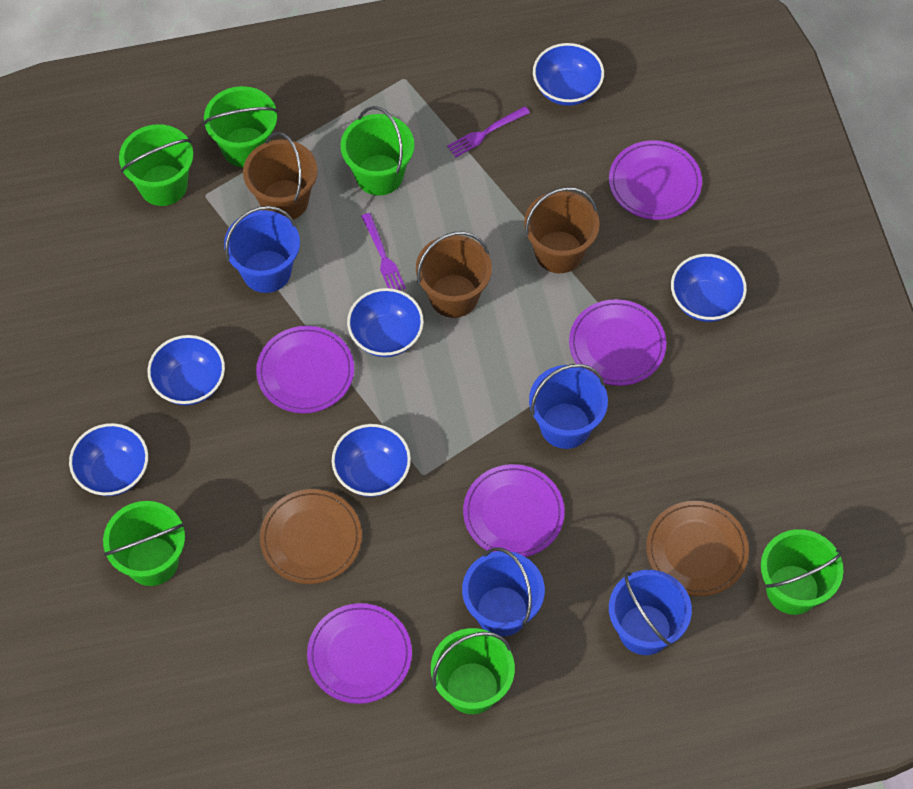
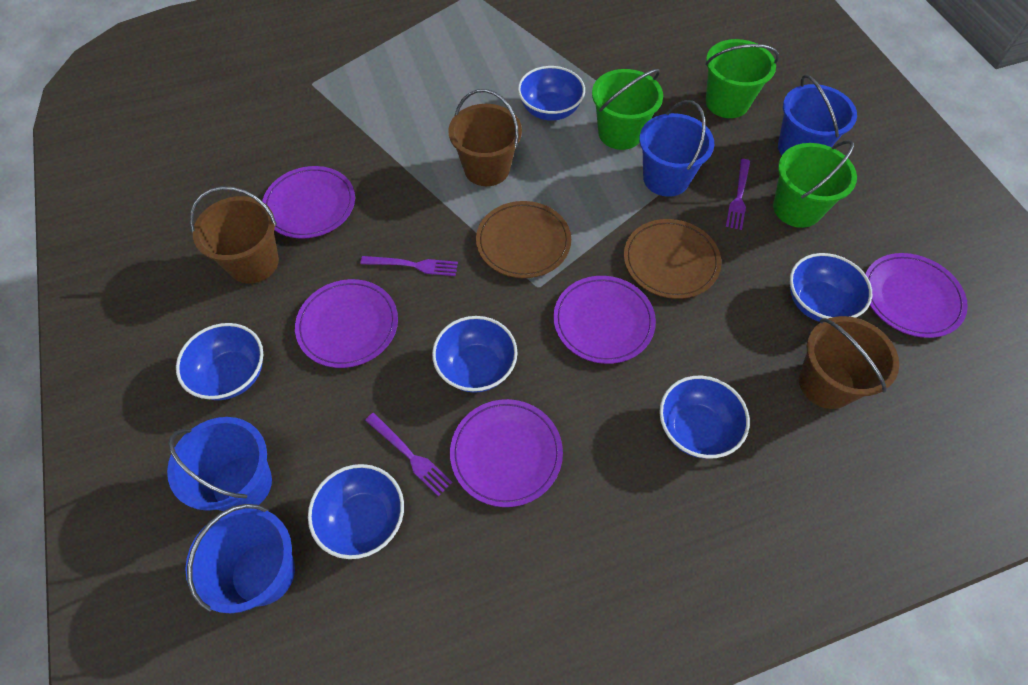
green bucket: [103,501,185,586] [119,124,193,206] [203,86,278,167] [341,106,414,196] [431,628,515,714] [761,529,844,615] = 6 -> [592,69,663,150] [705,39,779,118] [773,140,857,228] = 3
purple fork: [361,213,406,291] [447,106,530,158] = 2 -> [360,256,458,276] [365,413,453,497] [726,159,750,230] = 3

